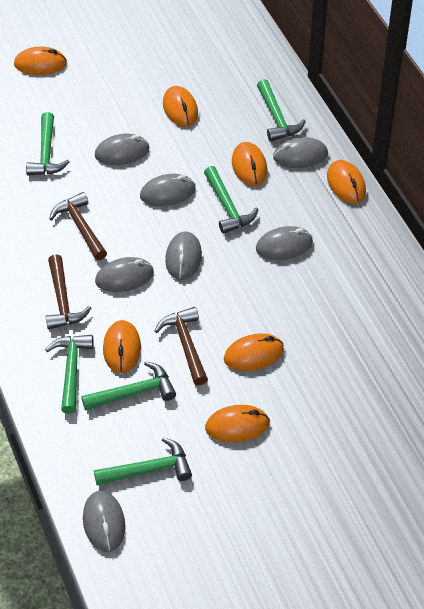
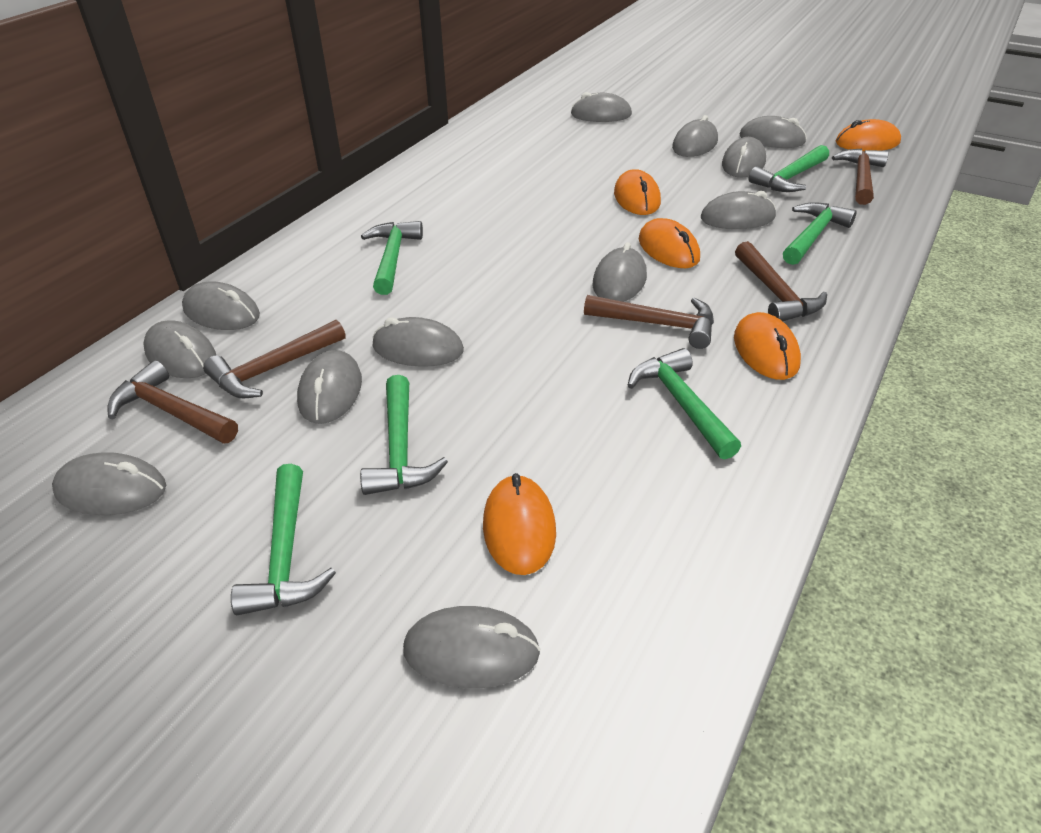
brown hammer: [46,254,91,329] [49,192,107,260] [155,307,208,386] = 3 -> [107,360,238,444] [203,320,345,398] [584,295,714,349] [735,241,827,321] [832,149,889,205] = 5
grey mouse: [83,491,125,552] [95,134,149,165] [95,257,154,292] [140,174,196,206] [165,231,202,280] [256,226,313,260] [273,137,328,168] = 7 -> [52,452,166,515] [143,320,216,378] [182,281,260,330] [297,350,362,424] [372,317,464,367] [403,606,541,688] [571,92,632,122] [592,242,647,302] [672,115,718,157] [701,191,776,229] [722,137,766,177] [740,116,807,148] = 12
orange mouse: [14,47,67,75] [103,320,141,373] [163,86,198,127] [205,405,270,442] [224,333,284,371] [232,142,267,186] [327,160,366,204] = 7 -> [483,473,556,575] [614,169,661,215] [639,218,700,268] [734,312,801,380] [836,119,901,151] = 5

